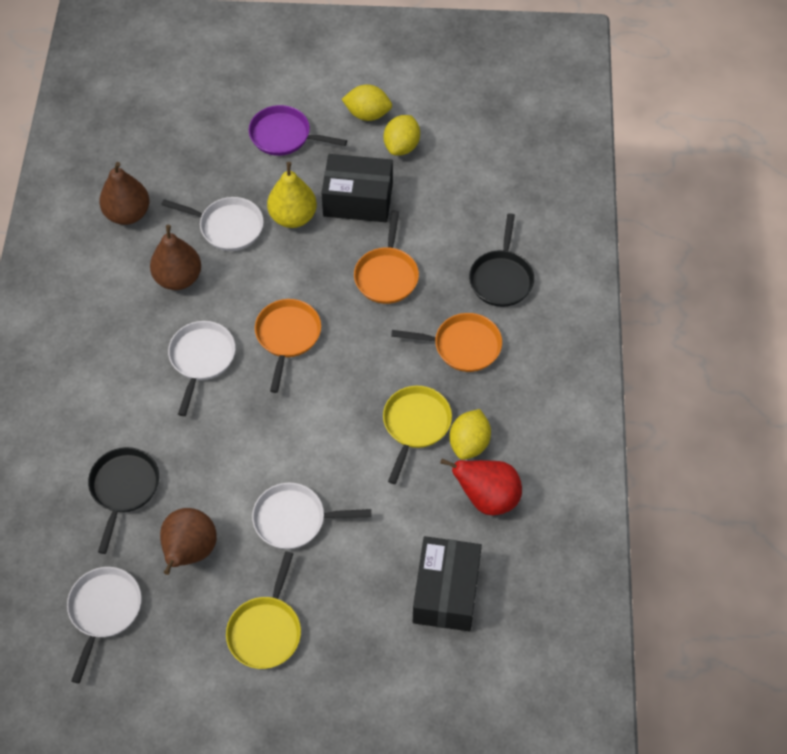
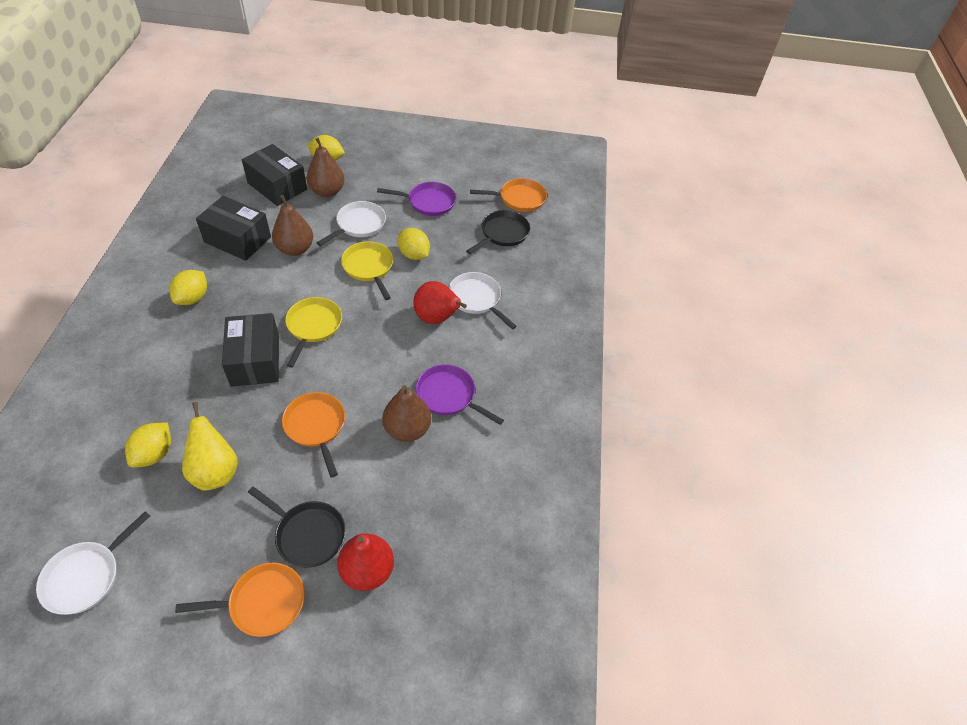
black box: [321,154,393,222] [413,536,482,631] = 2 -> [196,196,271,261] [222,313,279,387] [242,144,307,206] = 3
purple pan: [249,105,347,156] = 1 -> [377,182,456,216] [416,364,504,425] = 2
red pear: [440,458,522,515] = 1 -> [337,533,394,591] [413,281,467,324] = 2
white pan: [67,567,142,683] [161,197,264,251] [168,321,236,416] [252,483,371,549] = 4 -> [36,511,150,615] [317,201,386,246] [449,272,517,329] = 3
yellow lemon: [342,84,392,121] [384,115,420,155] [449,409,491,460] = 3 -> [125,423,171,468] [169,270,207,305] [308,135,345,161] [398,228,430,260] = 4

